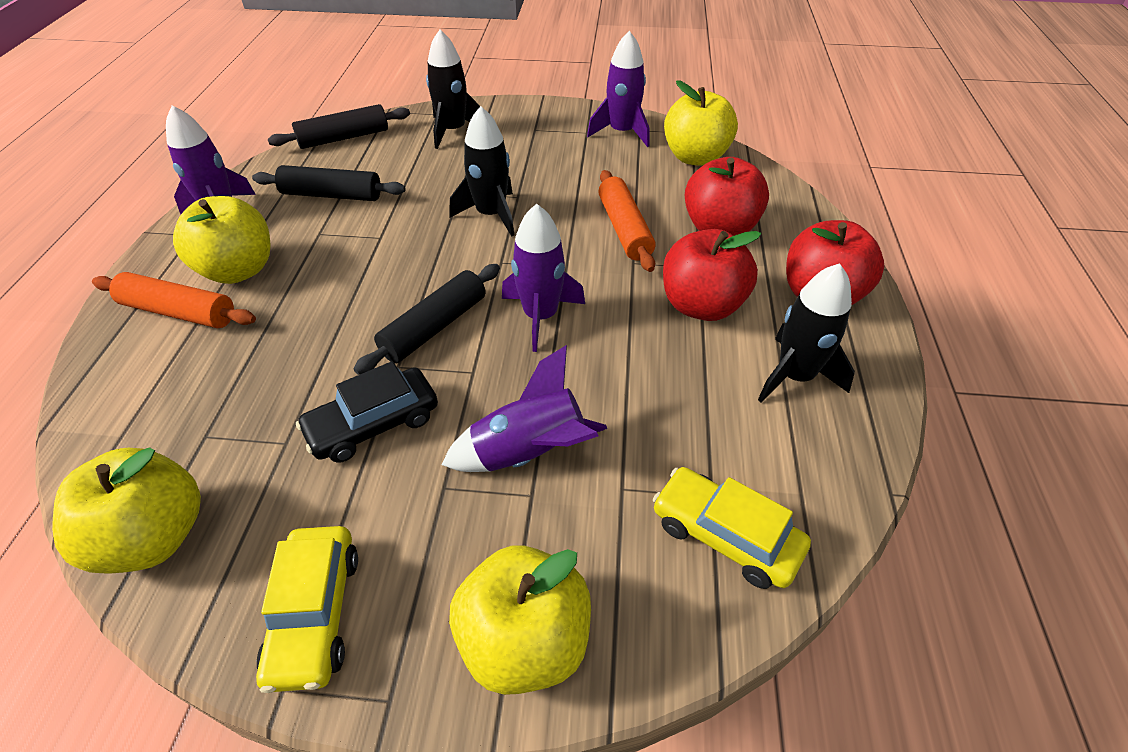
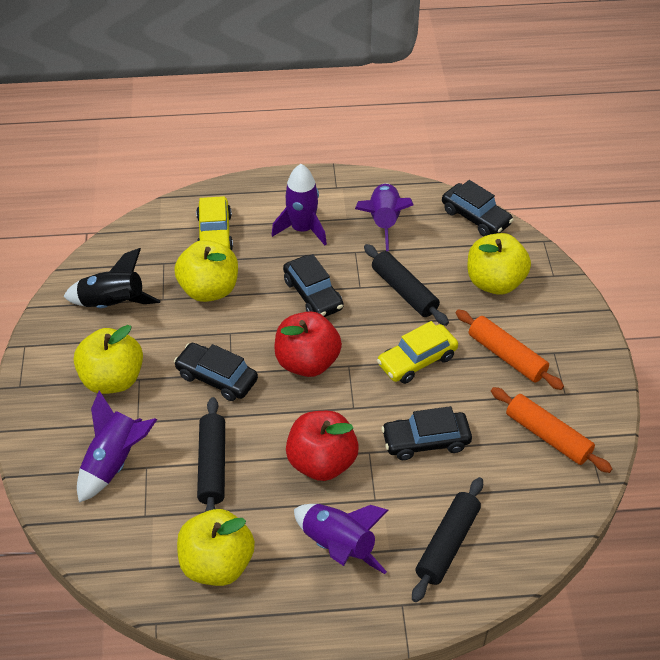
black car: [296,361,438,463] = 1 -> [174,343,258,401] [283,254,344,317] [381,406,472,460] [442,180,513,236] = 4
black rocket: [426,30,480,149] [450,106,514,237] [758,263,855,403] = 3 -> [63,248,160,308] = 1
red apple: [663,229,761,321] [685,157,769,236] [786,220,884,305] = 3 -> [274,311,342,377] [286,411,359,481] = 2

